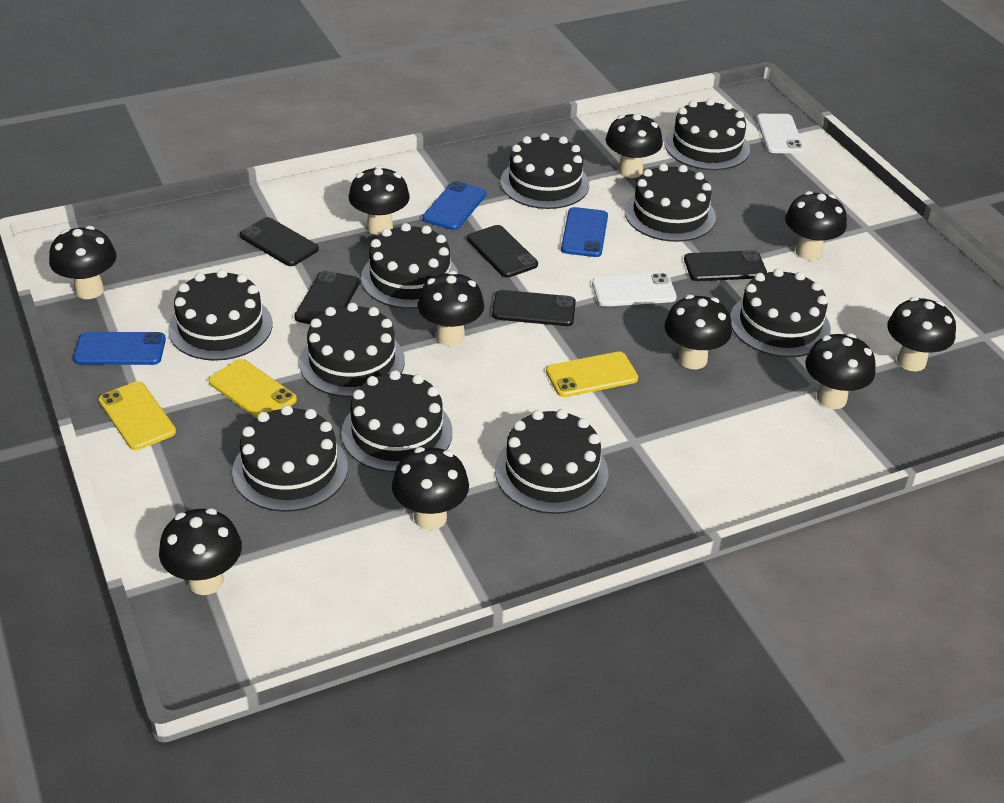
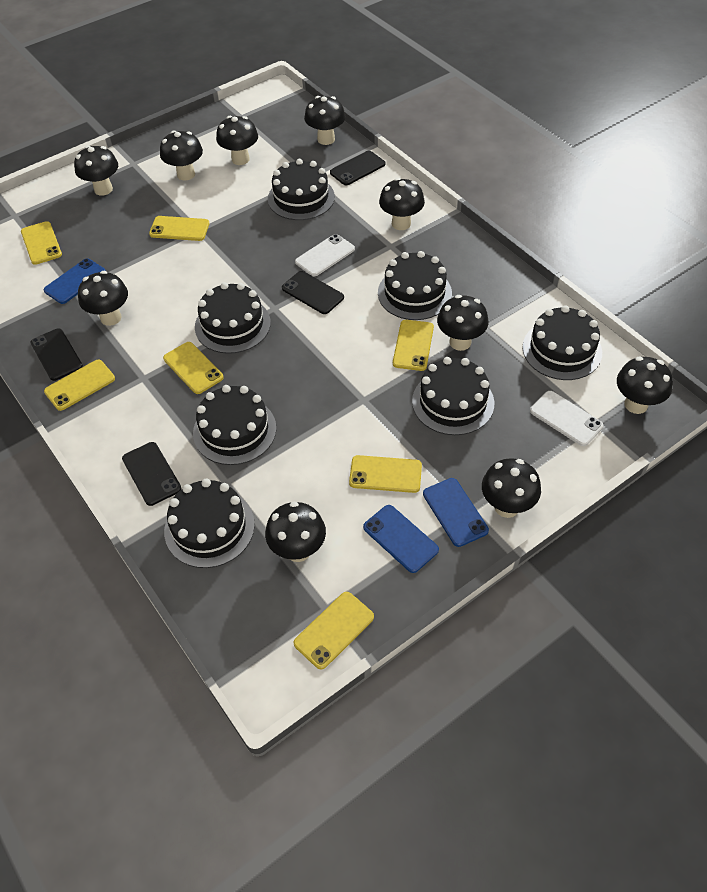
black cake: [168,269,273,361] [232,405,348,512] [299,303,405,397] [341,370,453,472] [361,223,458,309] [495,409,609,514] [500,133,589,209] [625,164,716,242] [664,99,750,170] [730,268,831,357] = 10 -> [164,479,255,568] [193,385,276,465] [195,282,271,354] [268,159,335,220] [378,251,452,320] [412,357,494,435] [522,305,602,380] = 7
black phone: [240,217,319,266] [294,271,360,324] [467,225,538,278] [492,290,576,326] [684,250,767,281] = 5 -> [31,328,83,381] [122,442,181,506] [282,271,344,314] [330,151,385,185] = 4
yellow phone: [99,381,176,450] [208,359,297,418] [546,351,638,397] = 3 -> [21,221,62,265] [44,360,115,411] [149,216,209,241] [163,342,224,394] [293,592,374,670] [349,455,422,493] [393,320,434,371] = 7

